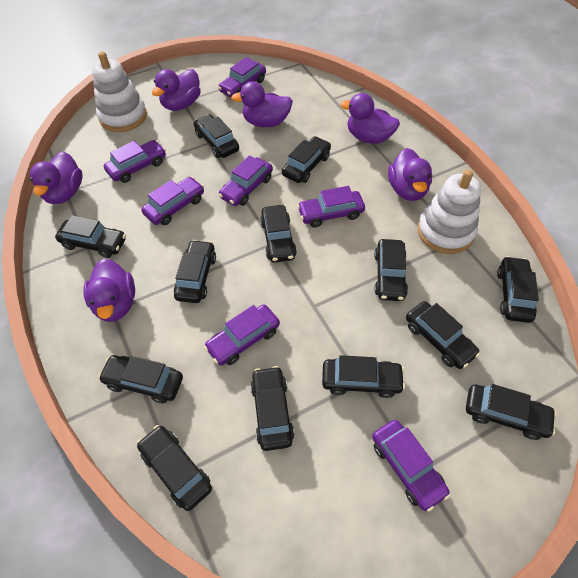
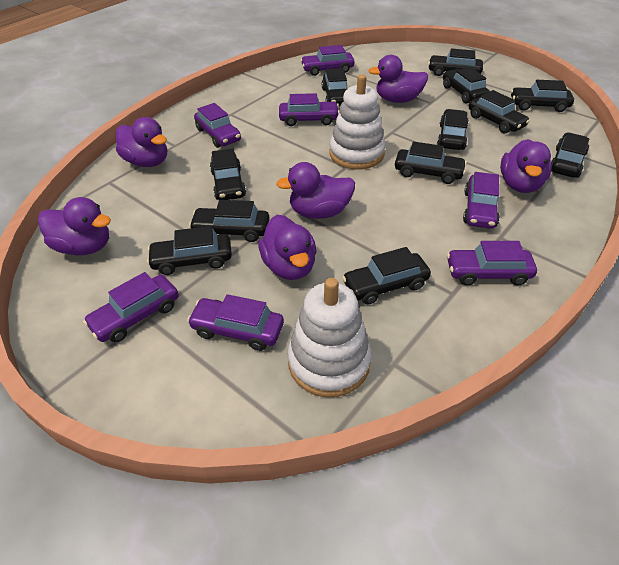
black car: [55,215,126,258] [98,355,183,403] [137,425,212,511] [174,240,216,303] [194,114,239,158] [250,366,294,451] [260,205,297,263] [282,136,331,183] [322,355,405,398] [374,239,408,301] [406,301,480,369] [466,384,557,440] [497,256,539,323] = 13 -> [147,226,232,275] [189,200,270,242] [210,149,246,200] [322,68,347,106] [342,247,431,305] [395,141,467,184] [428,48,483,76] [437,109,469,150] [443,67,490,104] [469,90,530,134] [511,80,574,112] [551,133,589,178] = 12

